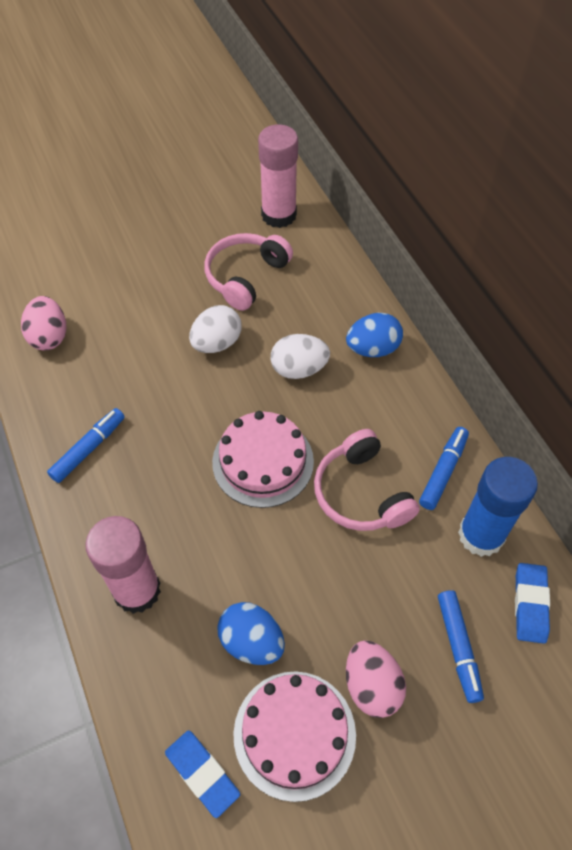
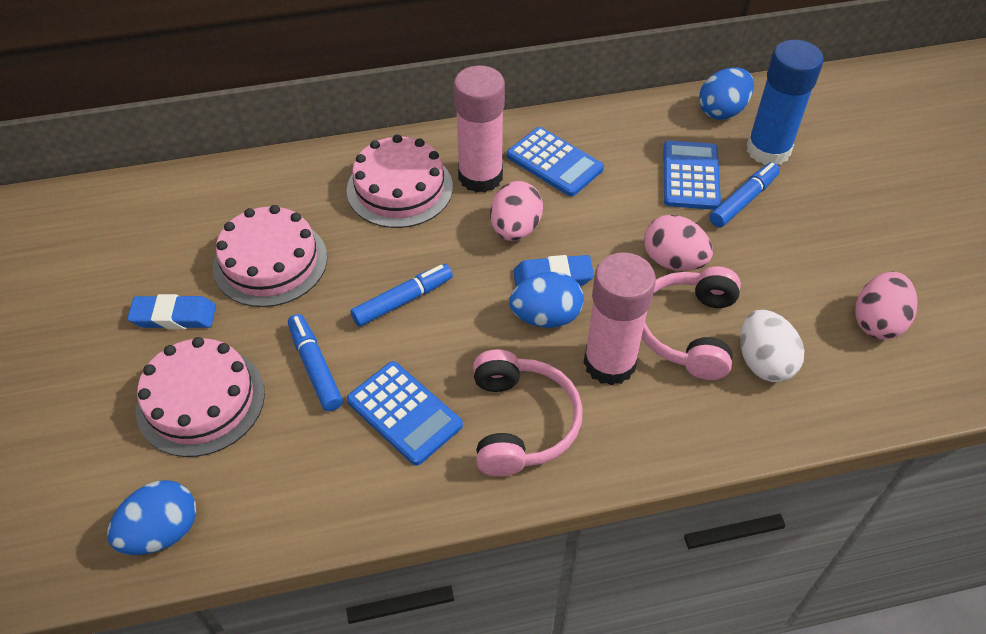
blue calculator: none = 0 -> [347,361,463,466] [507,127,604,197] [663,140,721,210] = 3
blue egg: [217,602,285,665] [346,313,403,357] = 2 -> [107,480,196,555] [509,272,584,328] [699,67,754,120] = 3
pink cake: [212,411,314,508] [233,671,356,802] = 2 -> [136,337,265,457] [213,205,327,307] [347,134,453,228] = 3
pink egg: [21,296,66,351] [346,640,406,718] = 2 -> [490,181,543,241] [644,215,713,271] [855,271,918,340] = 3
white egg: [189,305,242,353] [271,334,330,379] = 2 -> [740,310,804,382] = 1

